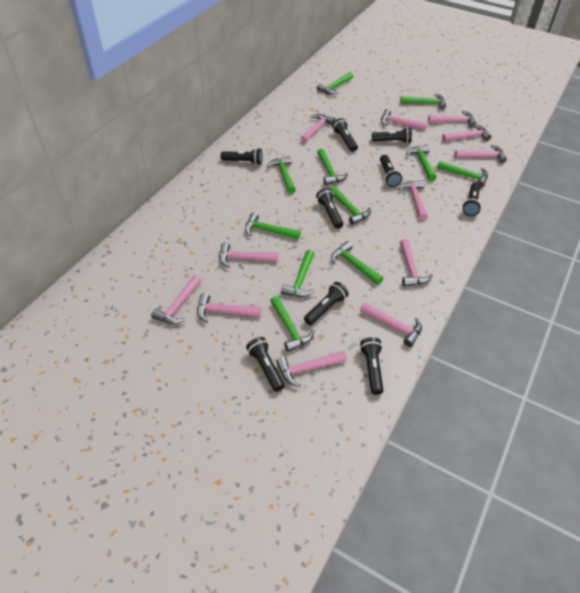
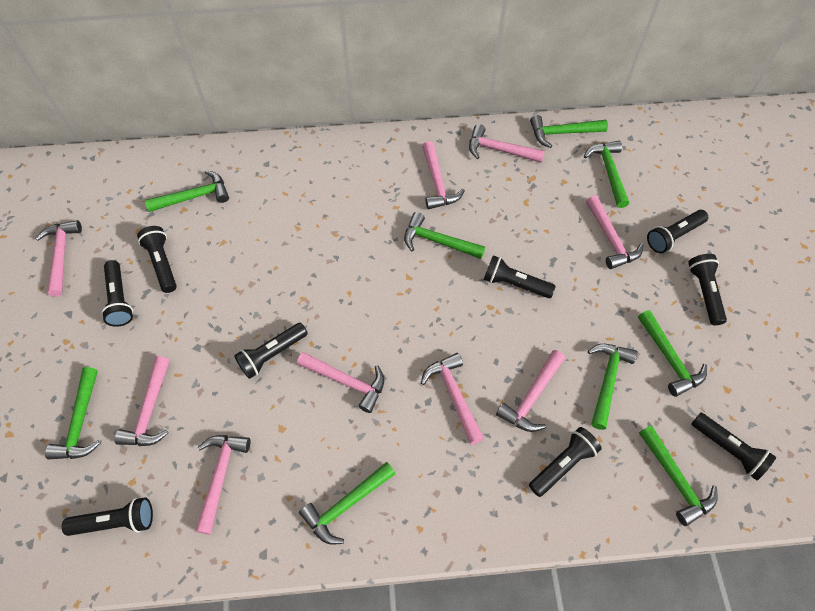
green hammer: [245,212,301,239] [267,156,296,194] [270,296,314,352] [281,250,315,297] [317,72,353,95] [317,148,348,185] [329,186,371,225] [331,241,384,285] [400,93,446,109] [406,145,437,181] [437,161,488,188] = 11 -> [45,367,100,460] [145,170,229,212] [299,462,395,544] [404,212,485,259] [530,115,608,148] [584,141,629,208] [588,344,638,430] [638,310,707,397] [639,425,717,526] = 9
pink hammer: [151,275,201,324] [198,293,261,322] [220,242,278,268] [276,350,347,387] [300,114,335,143] [360,302,422,347] [381,109,428,130] [398,180,428,220] [400,239,433,287] [428,111,476,127] [442,124,492,142] [455,144,507,163] = 12 -> [36,220,82,297] [114,356,170,446] [195,435,251,534] [297,352,384,413] [421,353,484,445] [422,141,465,209] [469,124,545,163] [496,350,565,432] [586,195,644,269] = 9

